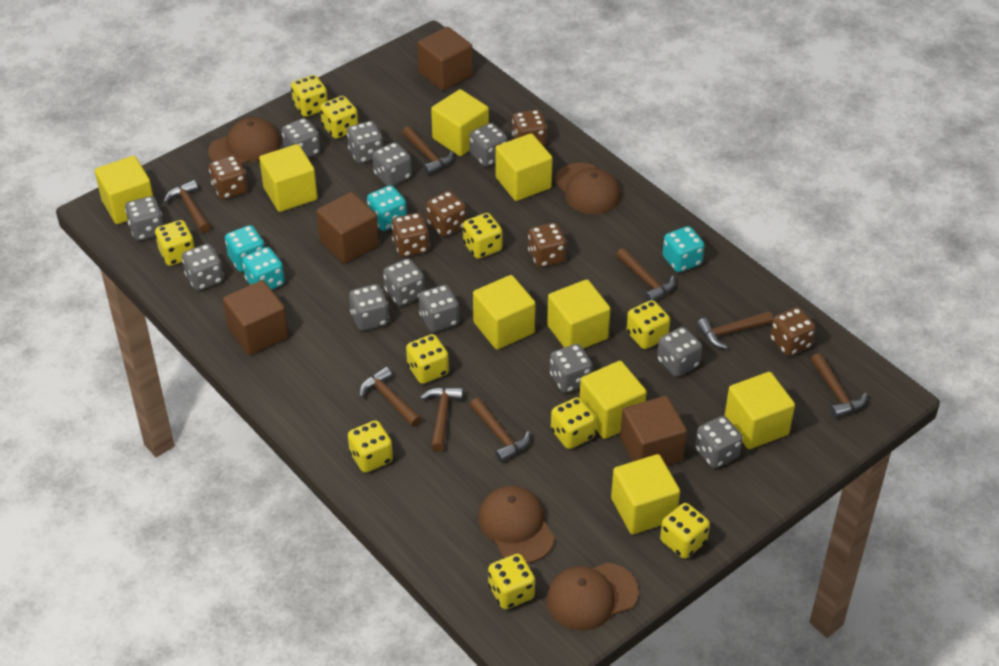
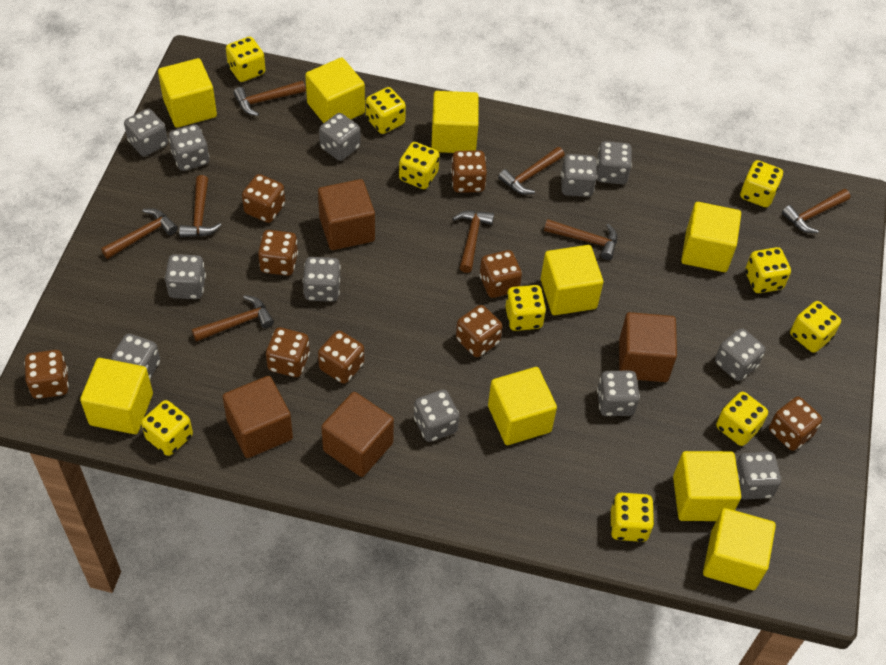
brown cap: [208,117,281,165] [478,486,555,563] [546,563,639,630] [555,163,621,214] = 4 -> none = 0
brown dice: [209,155,248,199] [391,213,429,257] [426,191,467,237] [512,110,547,147] [528,223,567,268] [770,307,816,356] = 6 -> [24,350,69,399] [242,174,285,223] [258,230,298,276] [266,327,310,377] [318,330,364,384] [451,150,487,193] [456,305,502,357] [480,250,522,298] [769,397,822,451] = 9
turquoise dice: [225,225,265,272] [242,247,285,290] [367,185,407,231] [663,226,705,272] = 4 -> none = 0

